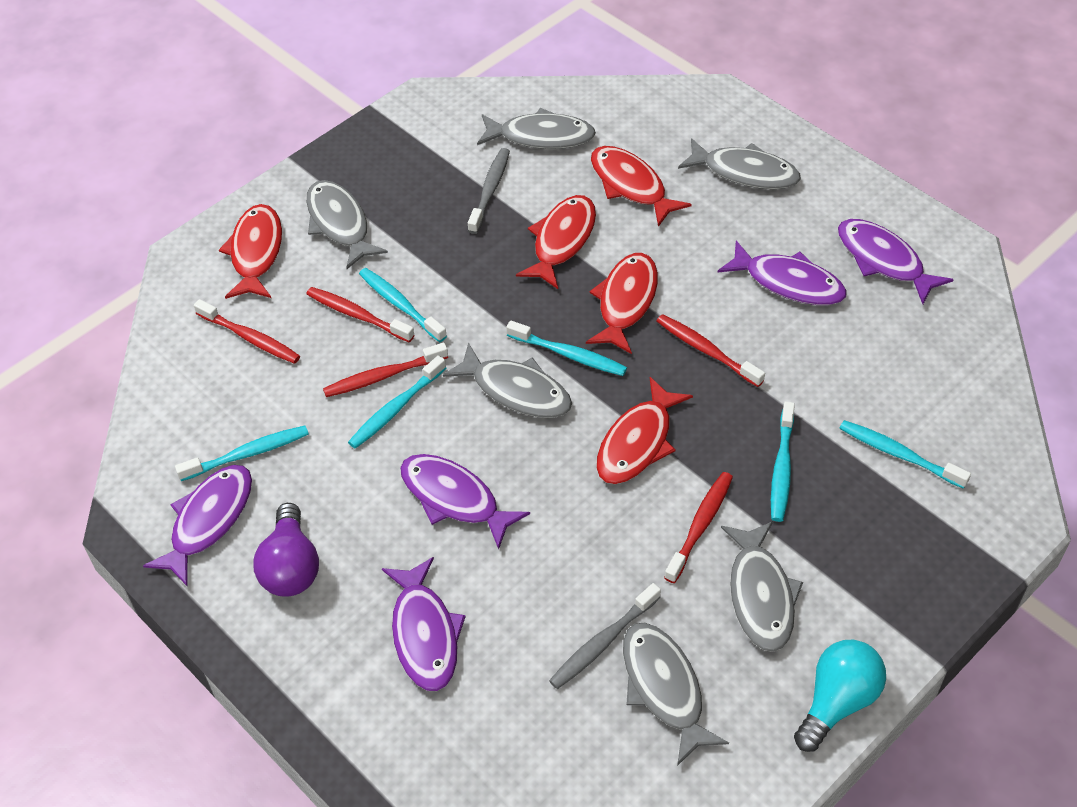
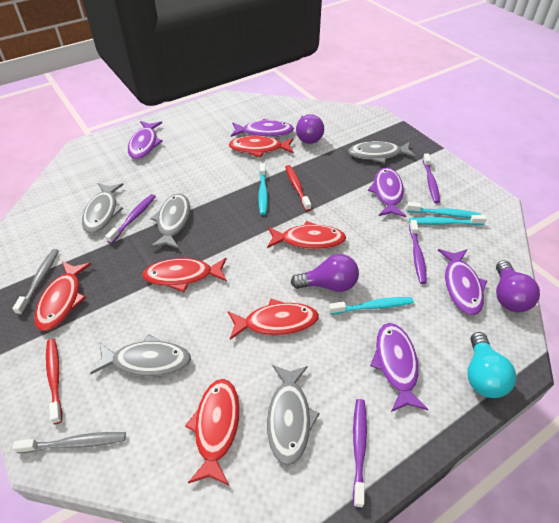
grey fish: [306,180,388,269] [443,342,572,418] [477,108,596,149] [623,623,729,766] [678,138,801,189] [721,521,803,652] = 6 -> [82,183,124,234] [90,334,191,377] [150,194,190,249] [267,365,320,466] [348,141,416,163] = 5
purple light bulb: [253,503,319,597] = 1 -> [291,254,359,292] [296,114,324,144] [496,260,540,312] = 3
purple toothbrush: none = 0 -> [105,194,156,244] [353,399,367,508] [409,220,427,284] [423,154,440,203] = 4
red fish: [219,204,282,299] [516,195,596,289] [586,253,658,354] [591,146,692,227] [596,377,693,484] = 5 -> [35,261,91,331] [142,258,227,292] [185,379,239,485] [228,299,319,340] [229,136,294,158] [267,221,346,249] = 6
red toothbrush: [194,299,300,364] [307,287,414,342] [323,342,448,397] [657,314,765,387] [664,472,733,583] = 5 -> [46,339,62,424] [285,165,311,211] = 2
turquoise toothbrush: [175,426,309,481] [348,355,446,449] [359,268,447,342] [506,320,627,376] [771,402,795,522] [839,420,971,489] = 6 -> [258,163,268,215] [329,297,414,314] [407,202,481,218] [409,215,486,225] = 4

